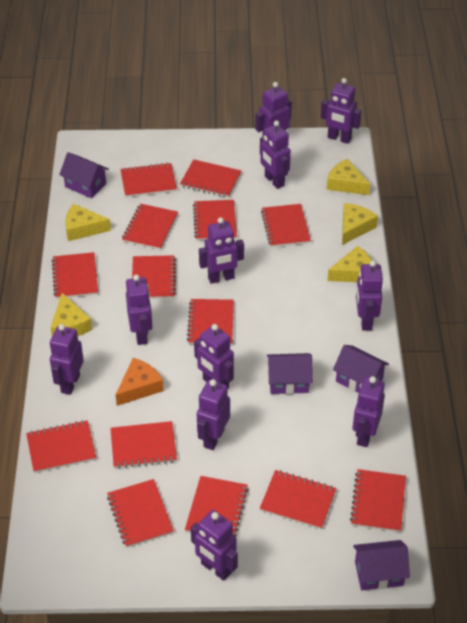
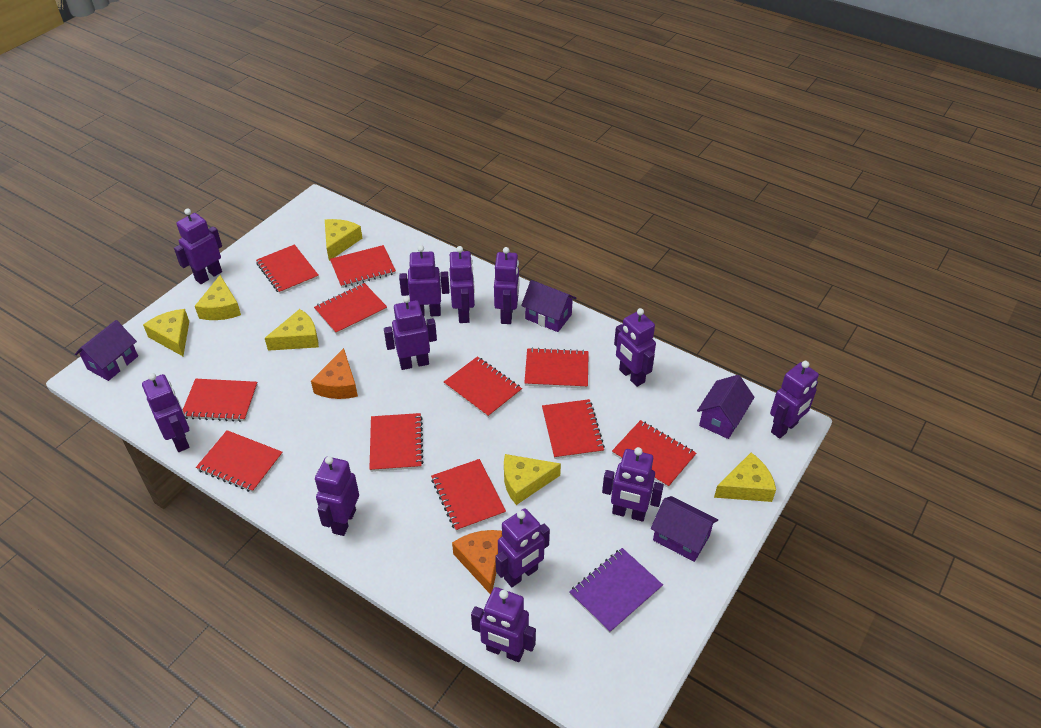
orange cheese: [116,358,164,406] = 1 -> [311,348,358,399] [452,530,502,594] = 2
purple notebook: none = 0 -> [569,548,663,633] = 1
purple robot: [50,324,84,395] [126,274,152,345] [191,510,238,581] [194,324,234,389] [197,379,230,450] [199,217,244,284] [255,82,292,137] [260,120,291,189] [321,78,361,144] [353,376,385,447] [356,260,383,331] = 11 -> [142,373,190,452] [174,208,222,284] [315,456,359,536] [384,296,437,370] [399,245,449,316] [450,246,475,323] [471,587,536,662] [494,247,519,324] [495,509,550,587] [602,447,664,522] [614,308,656,387] [770,361,819,439] = 12
red notebook: [26,420,96,473] [52,252,98,299] [107,479,174,548] [110,421,177,469] [120,163,177,197] [122,204,178,250] [132,255,176,299] [180,159,241,198] [185,476,248,537] [187,299,234,345] [193,200,237,241] [260,470,336,529] [261,204,311,247] [350,469,406,532] = 14 -> [183,379,258,422] [196,430,283,493] [256,244,319,294] [314,283,387,335] [330,245,396,288] [369,413,423,472] [431,459,506,532] [444,356,522,418] [524,347,589,389] [542,399,605,459] [612,420,696,488] = 11
yellow cheese: [51,293,92,336] [65,204,111,241] [327,159,370,195] [327,246,372,282] [342,203,378,245] = 5 -> [143,309,189,356] [195,275,241,320] [265,309,319,351] [325,219,363,261] [504,454,561,505] [714,453,776,502] = 6

